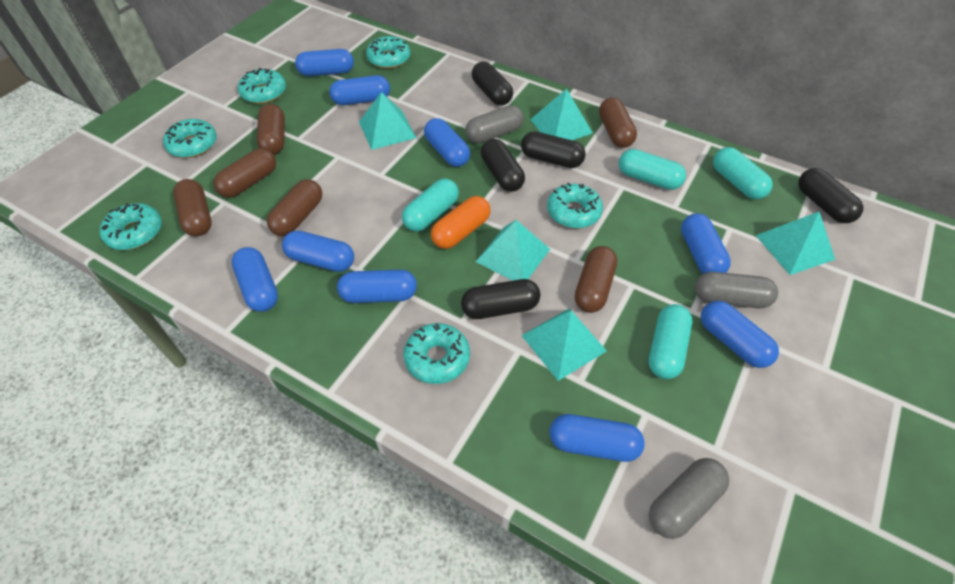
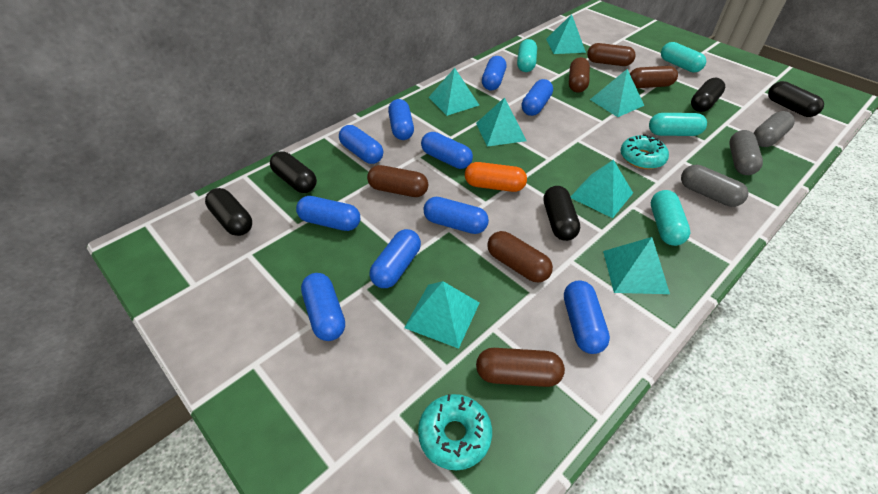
blue capsule: [232,247,278,312] [282,231,354,272] [295,49,354,76] [329,75,390,105] [337,270,417,303] [424,118,470,167] [550,414,645,462] [681,214,731,274] [701,301,779,368] = 9 -> [296,196,360,231] [301,273,345,341] [339,125,383,164] [369,229,421,288] [388,99,414,140] [421,132,473,169] [424,197,489,234] [482,56,506,90] [522,79,553,116] [564,280,610,354] = 10
turquoise donut: [100,203,162,250] [163,119,217,158] [238,68,286,104] [366,36,410,69] [404,323,470,384] [547,183,603,228] = 6 -> [418,394,492,470] [620,134,669,169] = 2
turquoise pyramid: [359,92,416,150] [476,220,550,281] [521,309,607,381] [530,89,593,140] [756,212,835,275] = 5 -> [404,281,479,349] [429,68,479,116] [476,97,526,147] [546,14,586,54] [570,160,633,218] [590,69,644,117] [603,237,670,294] = 7

